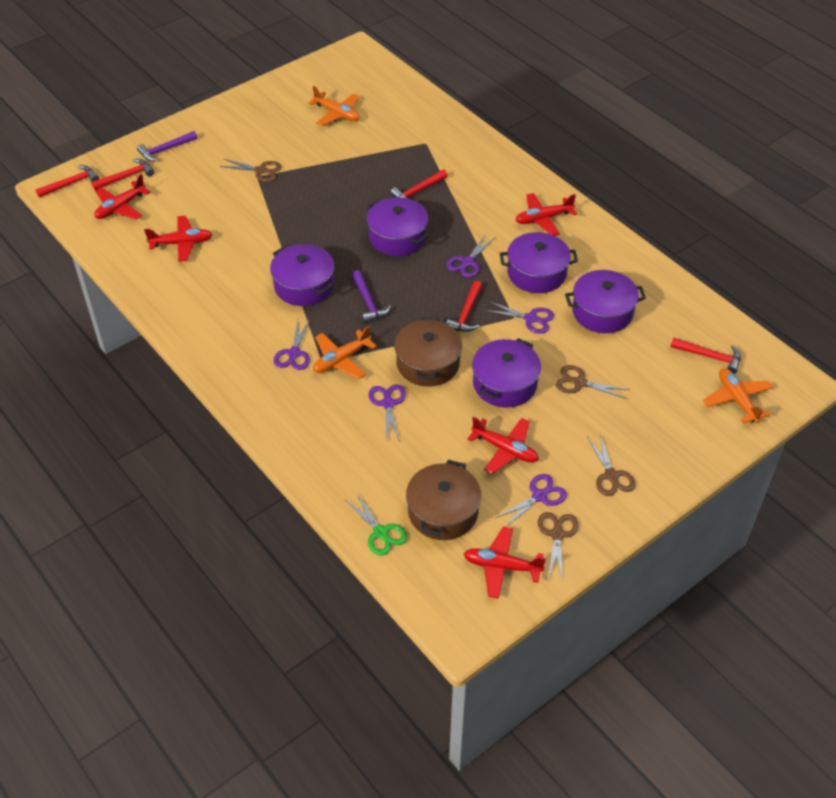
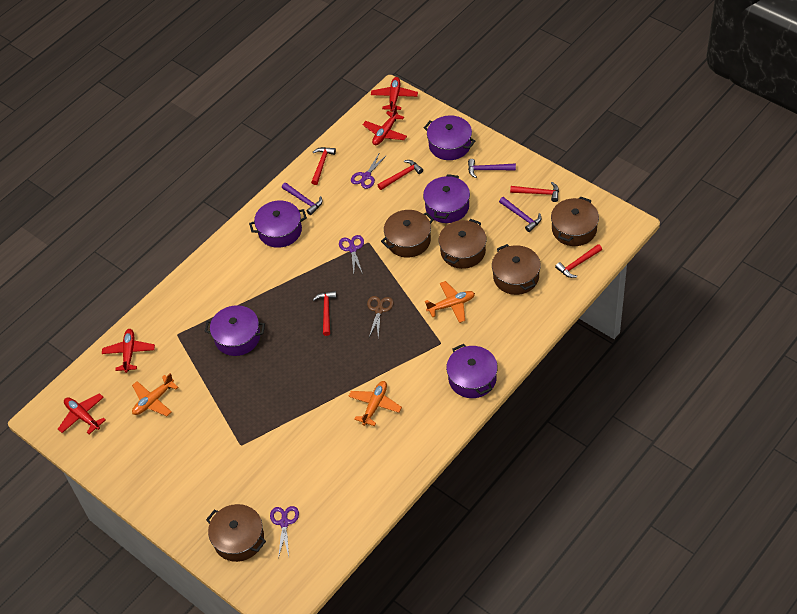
brown pot: [394,317,462,387] [406,460,481,540] = 2 -> [206,504,266,562] [381,210,434,257] [439,219,487,269] [492,244,541,295] [551,196,599,246] = 5
brown scissors: [219,159,282,182] [538,512,578,581] [556,365,630,399] [587,434,635,496] = 4 -> [367,296,394,338] = 1
green scissors: [344,492,407,556] = 1 -> none = 0
purple hammer: [137,131,197,161] [352,270,391,323] = 2 -> [282,183,322,215] [468,159,516,178] [499,197,541,232] = 3
purple scissors: [273,318,311,370] [369,384,406,442] [446,235,496,278] [484,301,554,334] [495,474,567,527] = 5 -> [270,506,299,558] [339,235,364,274] [351,152,387,189] = 3
red plane: [94,174,151,220] [144,216,213,262] [464,527,546,599] [467,417,539,474] [516,193,577,236] = 5 -> [58,393,106,434] [102,329,155,373] [363,106,407,145] [371,77,418,112] = 4

